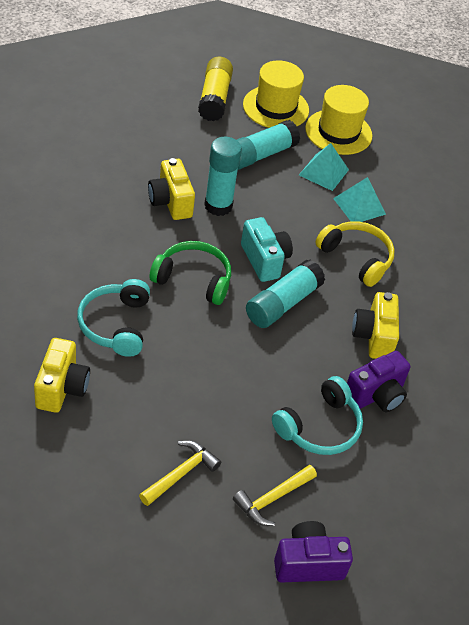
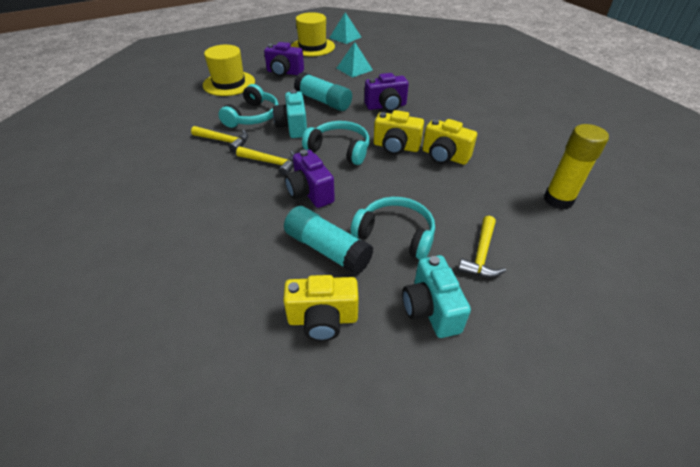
green headphones: [150,241,231,305] = 1 -> none = 0
purple camera: [274,521,353,583] [347,351,411,412] = 2 -> [264,42,304,77] [285,150,335,208] [365,73,409,112] = 3
turquoise camera: [241,217,293,282] = 1 -> [273,90,307,138] [402,255,471,338] = 2
turquoise glue stick: [204,137,242,216] [237,120,300,170] [246,260,325,328] = 3 -> [284,206,373,275] [294,72,352,111] = 2
turquoise headphones: [77,279,150,357] [272,376,363,455] = 2 -> [218,84,279,128] [302,121,370,165] [351,197,435,260] = 3
yellow hammer: [139,441,221,506] [233,465,317,526] = 2 -> [191,126,248,153] [236,146,295,176] [458,216,506,278] = 3
yellow headphones: [315,221,395,287] = 1 -> none = 0

